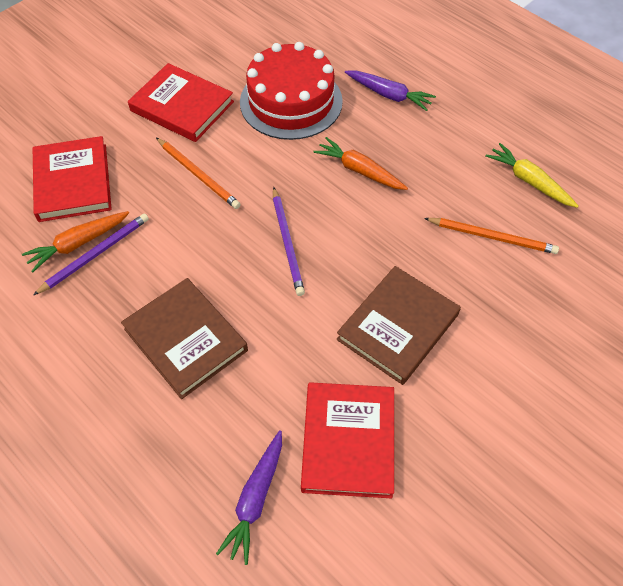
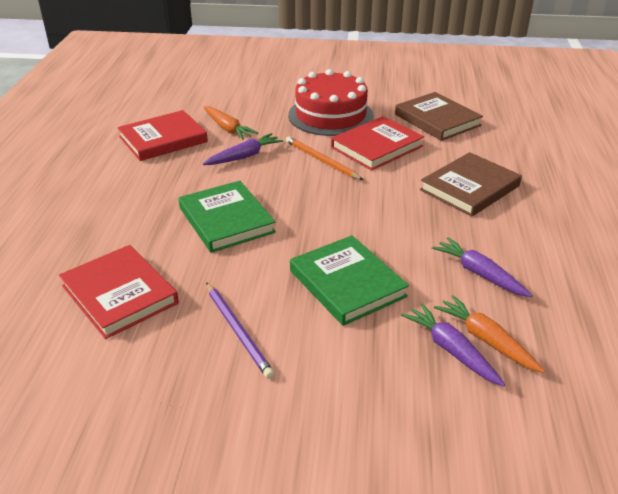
green book: none = 0 -> [178,181,276,253] [290,235,409,326] = 2
orange pencil: [156,138,241,209] [424,218,559,254] = 2 -> [286,136,363,180] = 1
purple carrot: [216,430,282,565] [345,70,436,111] = 2 -> [203,133,283,165] [401,303,505,387] [432,237,533,297] = 3
purple pencil: [33,213,149,295] [273,187,305,296] = 2 -> [206,282,274,379] = 1
yellow carrot: [486,143,579,208] = 1 -> none = 0

